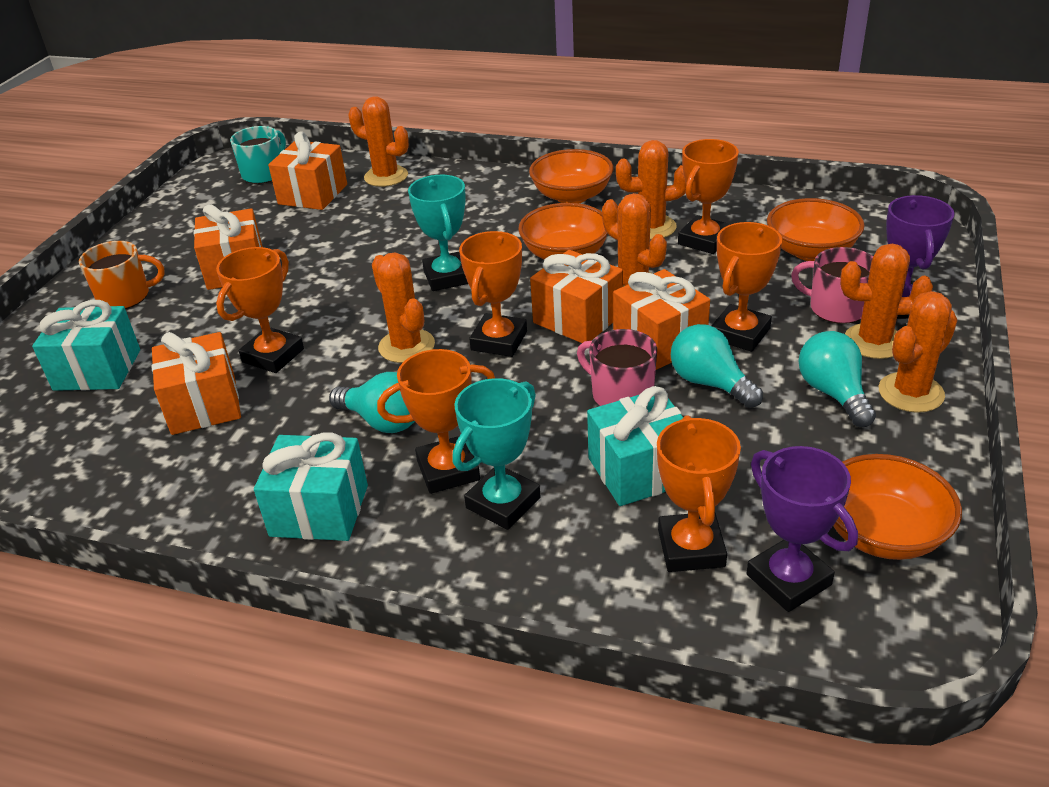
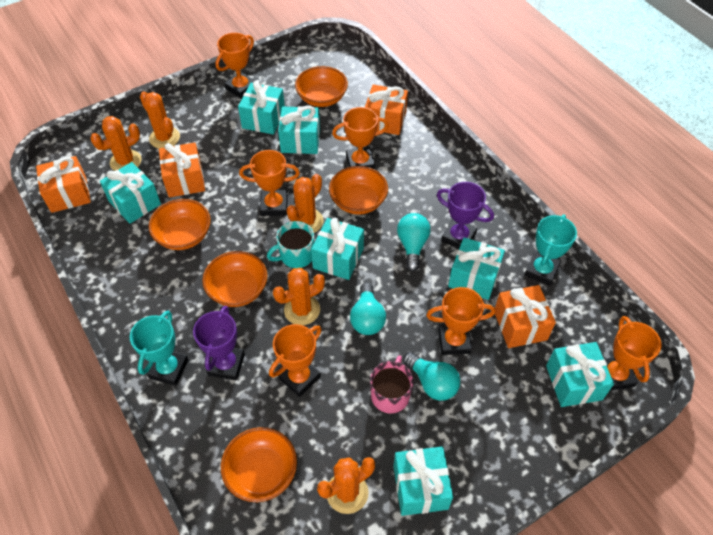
orange bowl: [518,203,608,260] [529,149,613,203] [767,198,865,261] [833,454,962,560] = 4 -> [149,199,211,250] [202,251,268,307] [221,427,297,502] [295,66,348,107] [329,166,388,215] = 5
orange cactus: [348,96,409,187] [372,253,435,363] [602,193,667,287] [616,140,686,240] [840,244,933,359] [879,291,957,413] = 6 -> [90,116,141,171] [140,92,180,148] [273,268,325,325] [287,174,323,233] [317,457,375,514] = 5
orange gift: [152,332,241,435] [194,204,263,290] [268,131,347,210] [530,250,623,343] [613,269,710,370] = 5 -> [36,156,91,213] [159,143,205,197] [365,84,408,135] [495,285,556,348] = 4
orange mug: [79,241,165,309] = 1 -> none = 0
pink mug: [577,329,657,406] [791,247,873,324] = 2 -> [370,355,413,413] = 1
turquoise gift: [32,300,140,391] [254,433,368,541] [587,386,683,506] = 3 -> [100,162,161,224] [238,80,285,135] [278,106,320,154] [311,218,364,280] [393,447,453,516] [448,237,505,300] [546,342,614,407] = 7

